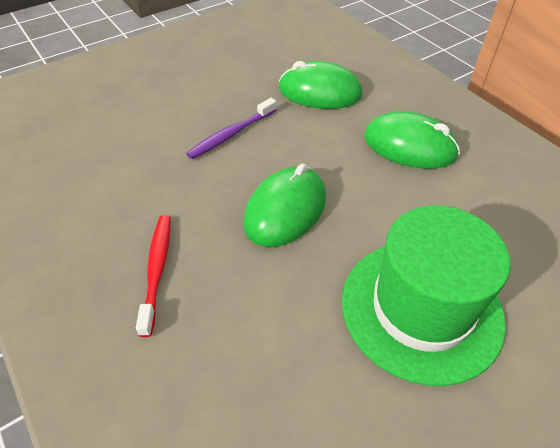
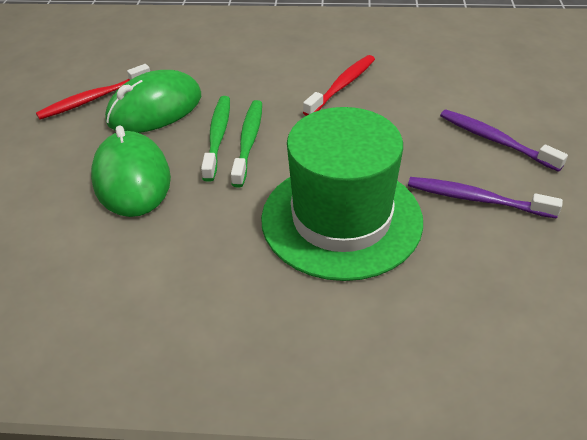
green mouse: [243,164,326,247] [279,61,363,109] [364,111,460,169] = 3 -> [91,126,171,217] [105,70,201,133] = 2
green toothbrush: none = 0 -> [201,96,230,182] [231,100,262,188] = 2
purple toothbrush: [186,98,277,159] = 1 -> [408,177,563,219] [440,110,568,172] = 2
red toothbrush: [136,215,170,337] = 1 -> [36,64,150,119] [303,55,375,116] = 2

